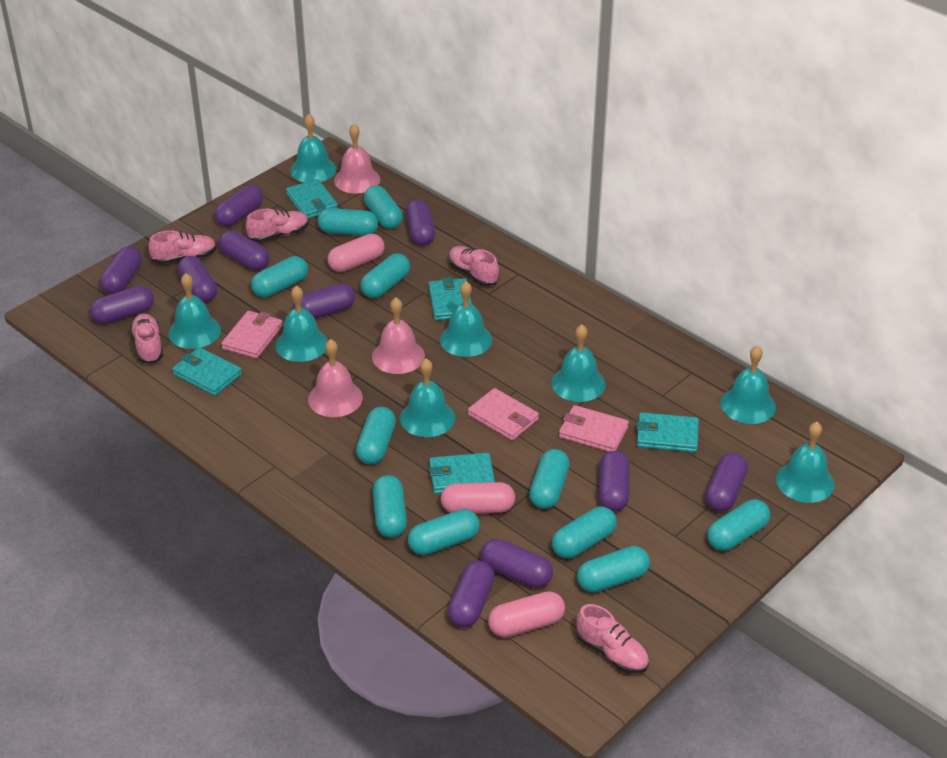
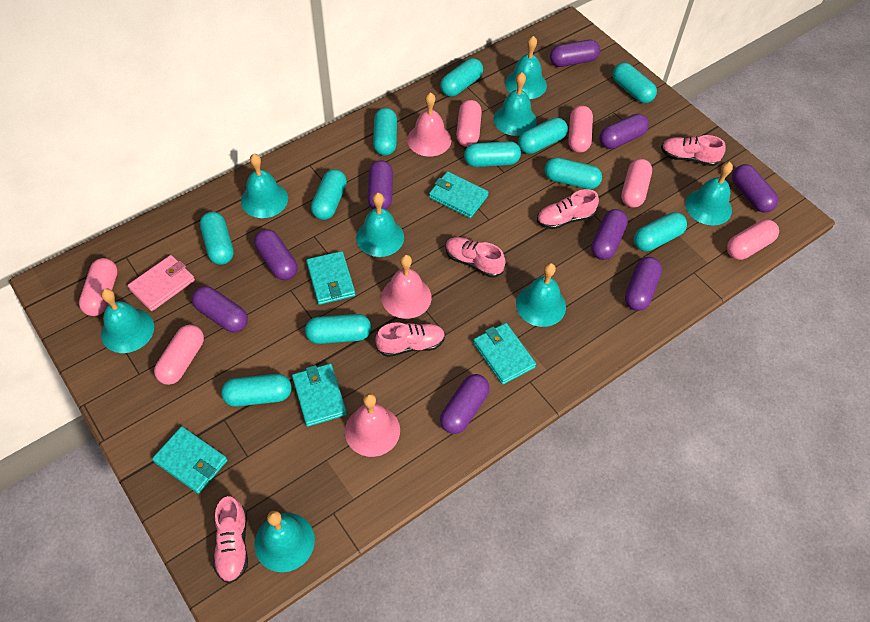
pink capsule: [327,234,385,272] [441,482,515,513] [488,591,565,638] = 3 -> [79,258,118,316] [154,325,204,385] [456,100,482,147] [568,106,593,153] [621,159,652,208] [727,219,779,260] = 6
pink wallet: [221,311,283,359] [468,388,539,441] [559,405,629,452] = 3 -> [128,255,195,311] = 1
purple capsule: [90,286,154,324] [100,246,142,294] [178,256,217,303] [215,185,263,227] [219,230,270,271] [293,283,355,319] [405,200,435,246] [448,561,495,627] [481,539,553,588] [599,450,630,512] [705,453,748,512] = 11 -> [192,286,248,333] [254,229,297,280] [368,160,393,210] [440,374,490,434] [550,40,600,67] [591,209,628,260] [599,114,649,149] [625,257,662,311] [732,164,778,212] = 9

